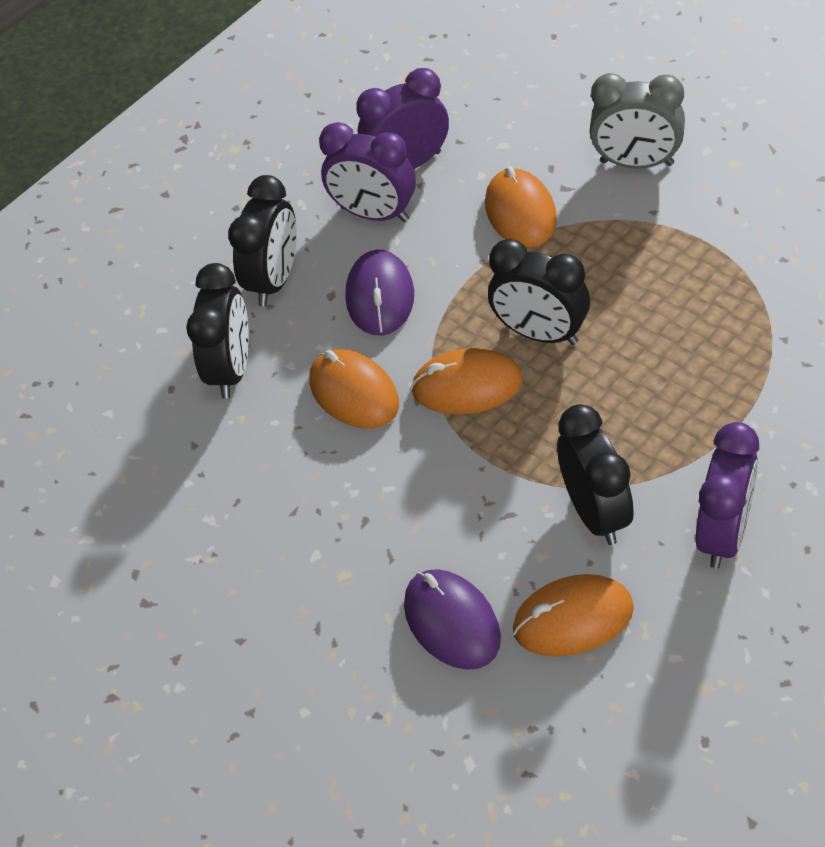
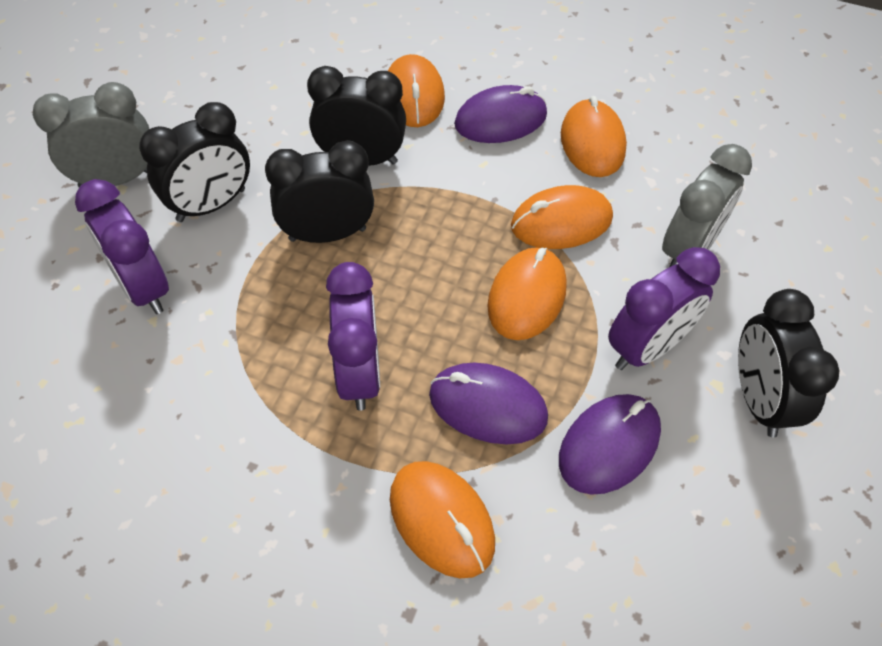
grey clock: [590,73,685,169] = 1 -> [33,82,149,187] [662,144,752,267] = 2
orange mouse: [310,349,399,429] [411,348,523,415] [485,166,557,247] [513,574,634,657] = 4 -> [388,54,445,127] [390,461,495,578] [487,247,567,340] [511,185,613,249] [561,96,627,177] = 5
purple mouse: [345,250,414,335] [404,569,501,670] = 2 -> [429,363,548,444] [454,85,547,143] [559,394,661,495] = 3

